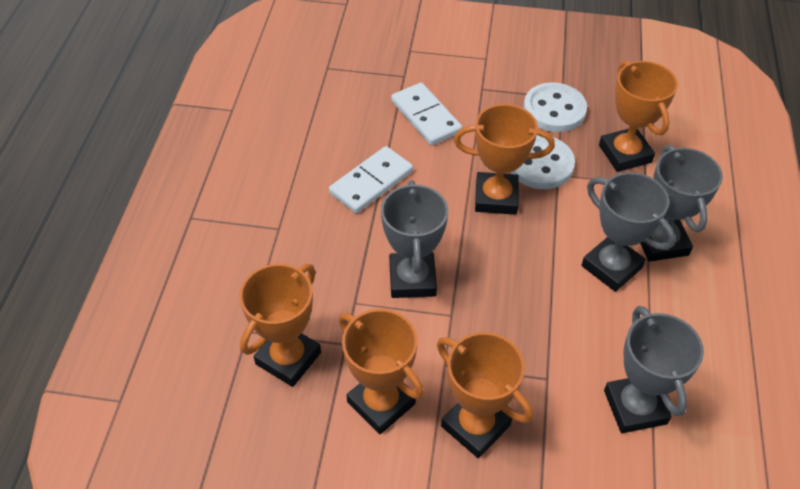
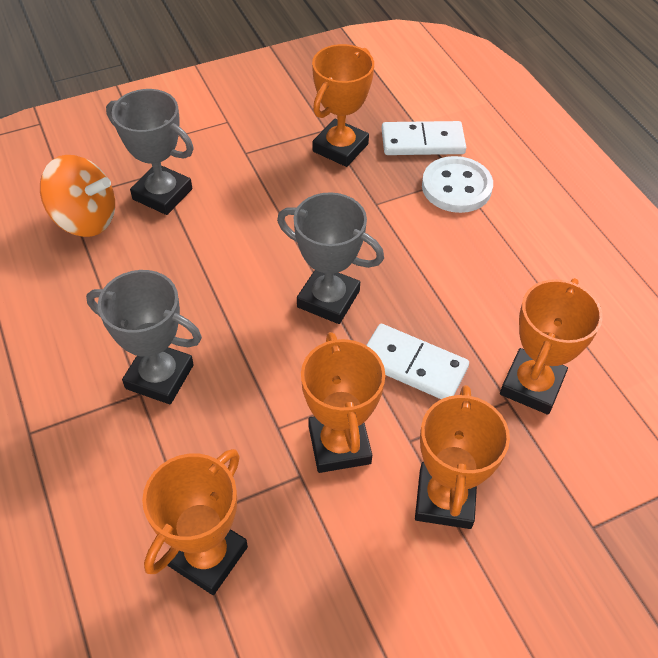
grey trophy: [381,180,448,298] [581,172,676,292] [604,306,704,433] [640,145,723,262] = 4 -> [86,270,202,404] [106,89,194,215] [277,192,384,324] = 3
orange spinning top: none = 0 -> [40,155,115,237] = 1
white button: [511,135,575,189] [523,83,587,132] = 2 -> [422,156,493,213] = 1

